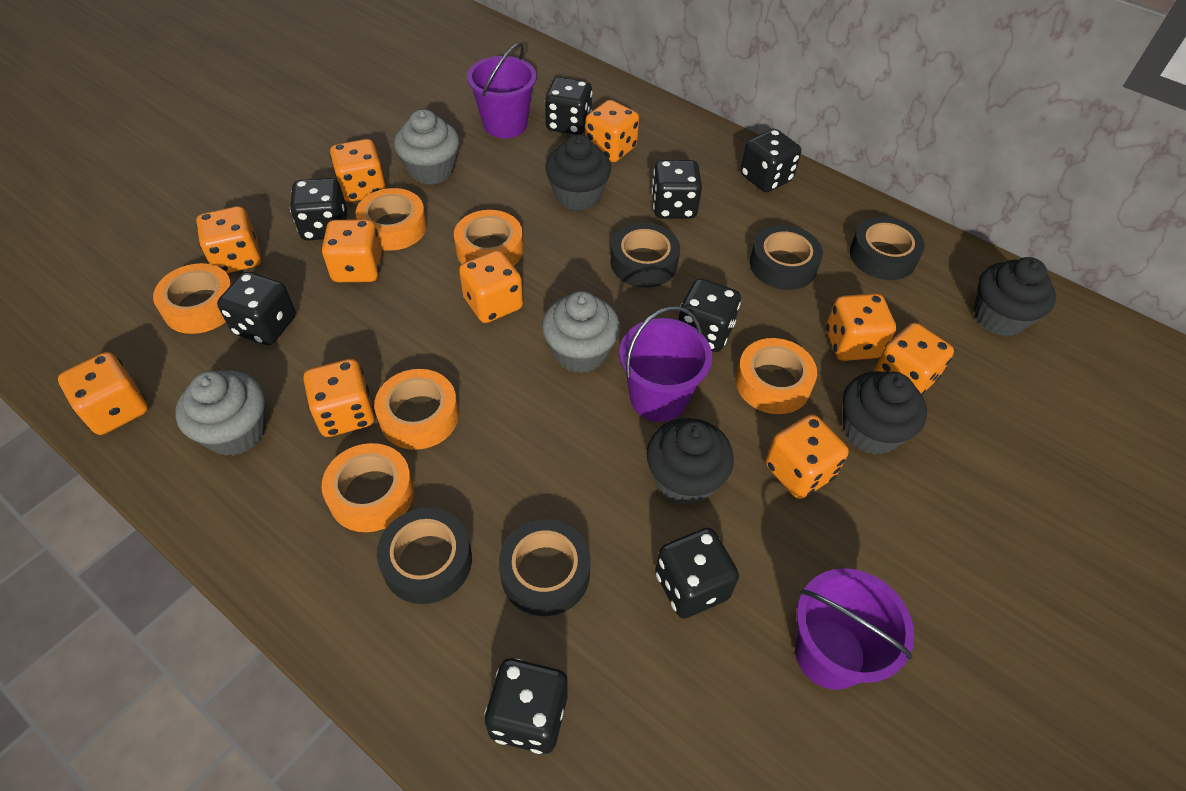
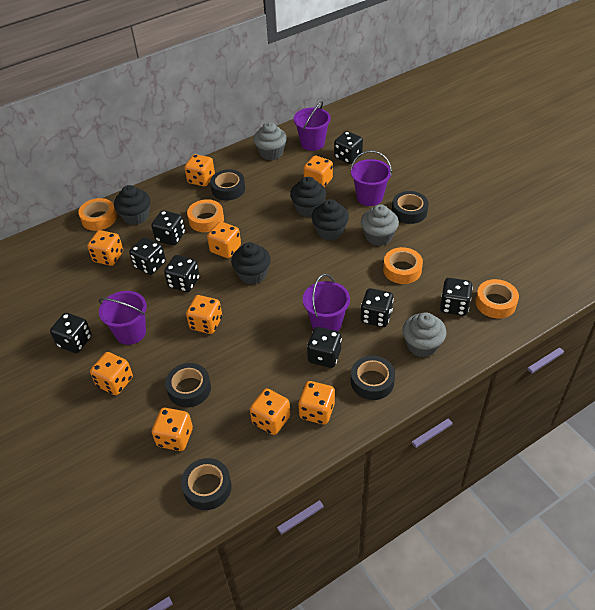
orange dice: [58,352,148,435] [196,206,261,273] [303,359,375,437] [322,219,382,282] [330,139,386,202] [459,250,523,323] [585,100,639,162] [765,414,849,499] [826,293,896,361] [874,323,954,395] = 10 -> [87,230,123,266] [90,352,133,395] [152,408,193,451] [185,154,215,186] [186,295,222,334] [207,222,241,258] [250,388,290,435] [298,381,335,425] [303,156,333,188] = 9
orange tape: [153,263,232,334] [322,443,414,532] [356,188,427,250] [374,369,459,450] [454,210,523,266] [735,338,817,414] = 6 -> [78,198,117,231] [187,199,224,232] [383,247,423,284] [475,279,519,318] = 4
purple bucket: [467,43,537,138] [619,306,712,422] [795,568,914,690] = 3 -> [99,291,147,345] [294,101,331,151] [303,274,350,331] [351,150,392,206] = 4

